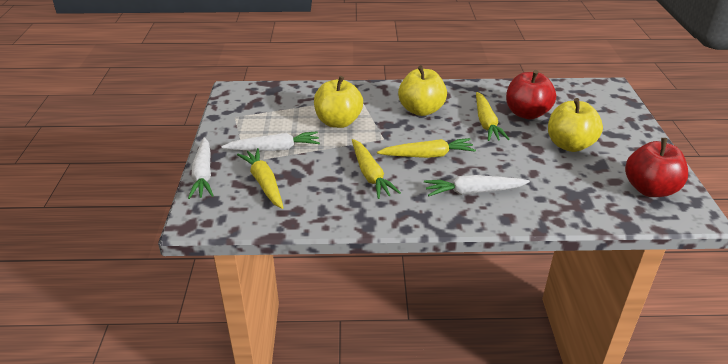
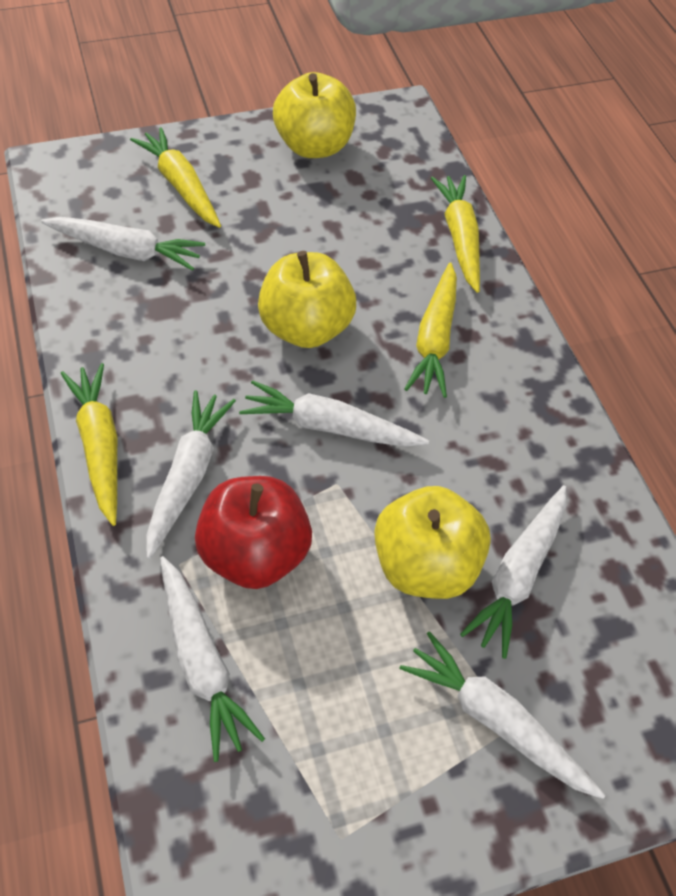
red apple: [506,70,556,120] [625,138,688,197] = 2 -> [195,476,312,589] = 1
white carrot: [188,137,214,199] [221,131,320,151] [424,175,530,196] = 3 -> [41,217,205,271] [146,390,236,559] [160,556,265,762] [239,380,429,447] [399,631,605,799] [460,485,566,659] = 6

